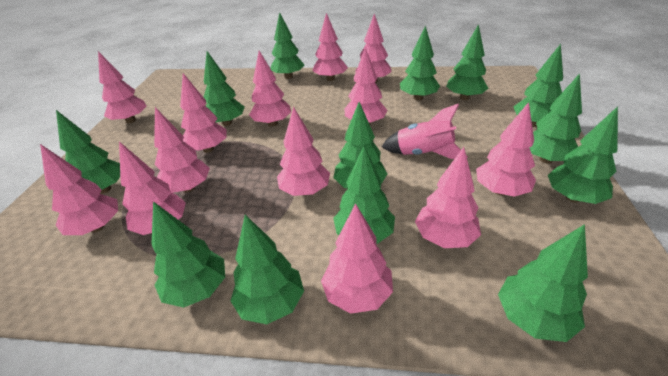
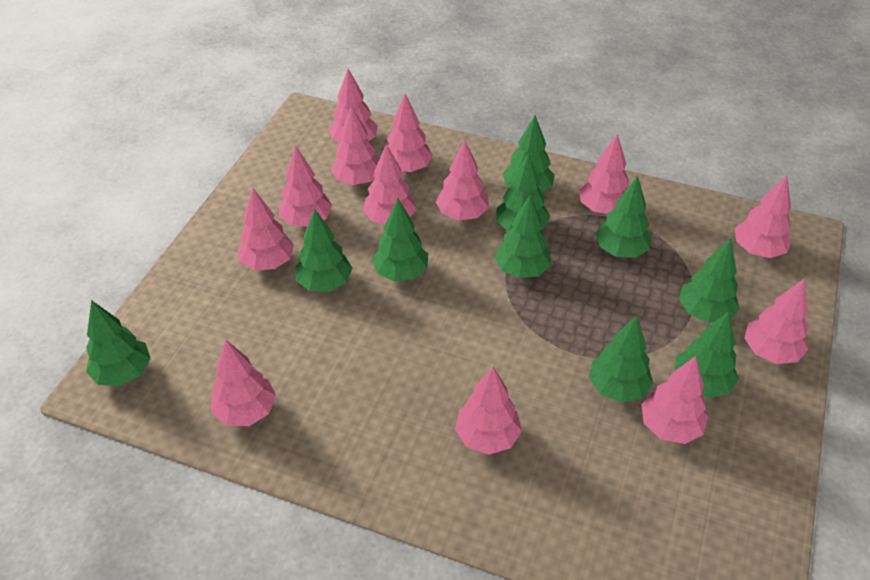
green tree: [56,110,120,194] [152,201,225,308] [204,51,245,126] [230,215,304,324] [270,12,304,79] [333,102,387,189] [333,146,395,244] [400,25,440,100] [446,24,488,100] [498,224,588,342] [513,44,563,127] [529,73,582,163] [548,106,618,204] = 13 -> [86,300,151,386] [295,209,352,292] [372,199,428,281] [494,196,551,278] [496,153,550,231] [503,115,555,192] [589,316,653,403] [595,176,651,258] [674,311,739,398] [679,238,740,323] = 10
pink rocket: [382,104,468,159] = 1 -> none = 0

